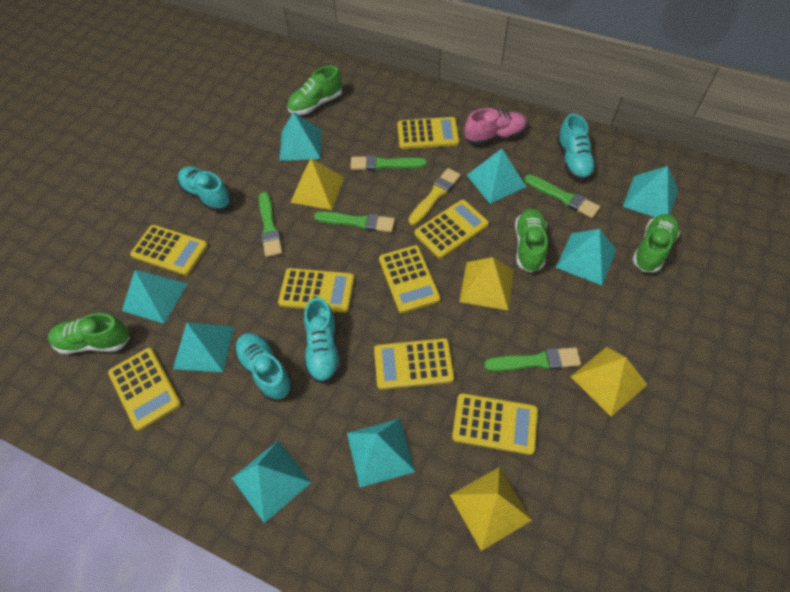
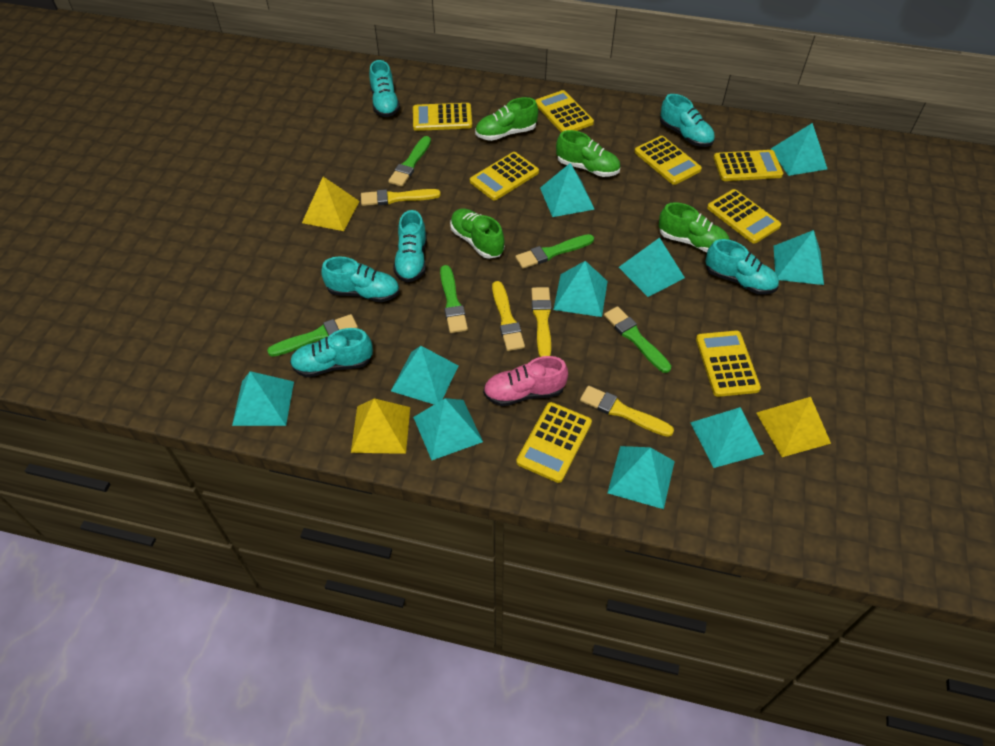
turquoise pyramid: [122,270,188,323] [173,323,234,372] [232,441,311,523] [279,112,322,161] [347,419,415,487] [467,149,526,204] [556,229,616,285] [623,166,678,217] = 8 -> [232,371,294,426] [391,346,458,404] [413,398,483,460] [540,163,595,217] [553,261,608,317] [608,446,675,509] [619,238,685,297] [690,407,764,468] [771,123,827,176] [774,230,824,285] = 10
turquoise shoe: [178,166,231,211] [234,333,293,401] [304,297,341,384] [557,114,596,181] = 4 -> [290,328,373,377] [321,257,400,302] [369,60,400,117] [393,210,427,283] [660,94,715,147] [705,239,779,295] = 6
yellow brush: [409,168,461,225] = 1 -> [361,189,441,206] [492,281,525,351] [531,287,552,357] [580,386,674,437] = 4
yellow pyramid: [290,158,344,210] [450,467,532,551] [459,257,514,310] [571,347,648,417] = 4 -> [302,177,359,231] [351,398,410,454] [757,397,831,457] = 3

